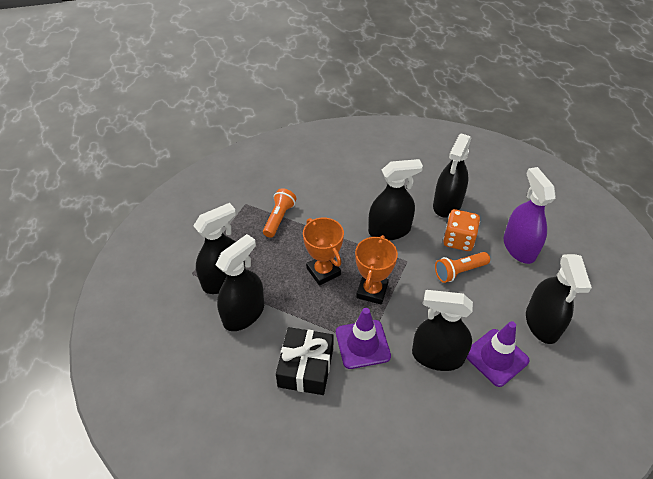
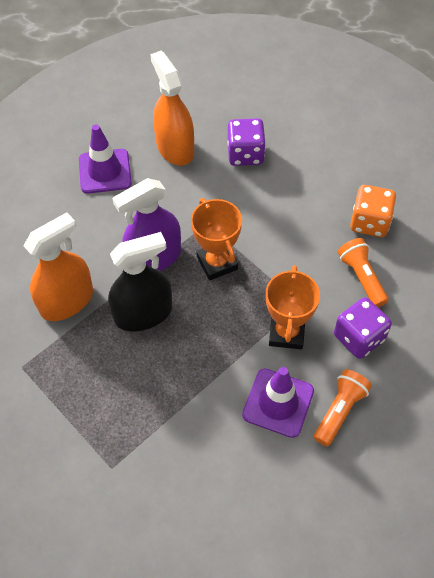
black gift: [276,327,334,395] = 1 -> none = 0
black spray bottle: [193,203,245,294] [215,234,264,331] [368,159,423,241] [412,290,473,371] [433,134,471,218] [526,254,592,344] = 6 -> [108,232,172,331] = 1
orange spray bottle: none = 0 -> [23,212,93,321] [150,51,194,166] = 2
purple dice: none = 0 -> [228,118,266,166] [334,297,392,359] = 2

